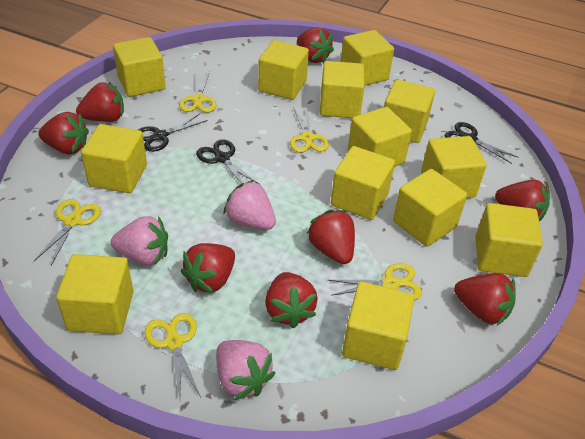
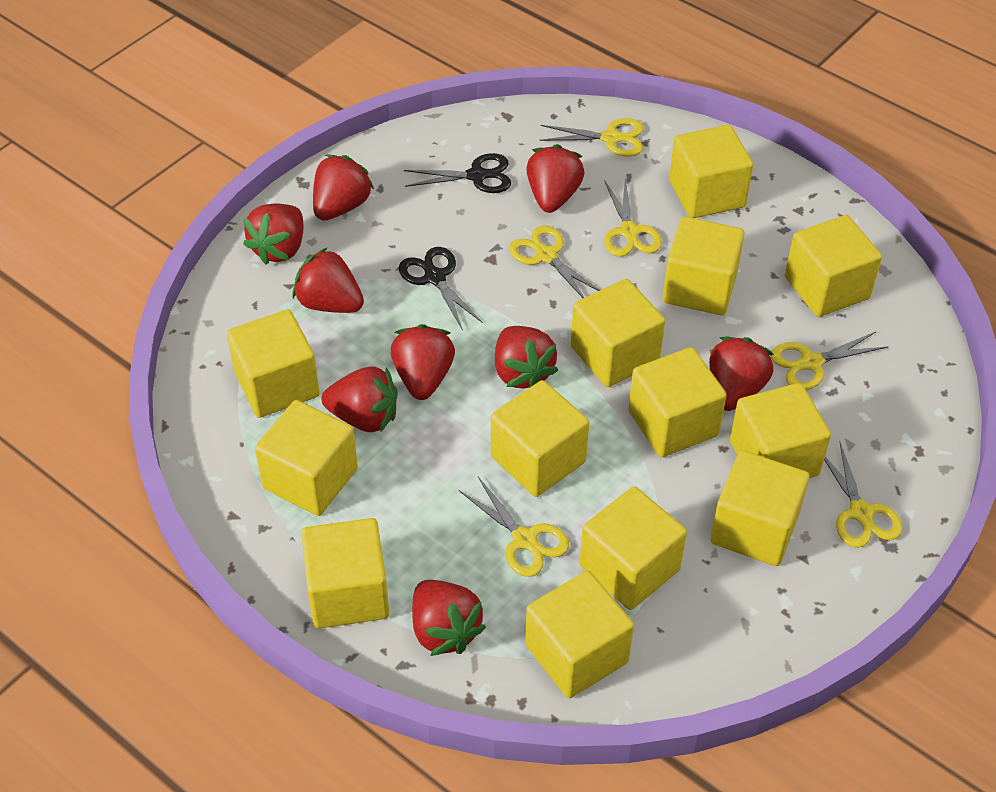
black scissors: [138,114,208,152] [196,139,259,184] [445,122,518,164] = 3 -> [399,247,483,330] [404,153,511,193] = 2
pink strawberry: [111,216,168,265] [216,340,275,400] [223,180,276,230] = 3 -> none = 0
red strawberry: [38,112,89,154] [76,82,124,122] [181,243,235,293] [265,272,318,328] [297,27,334,64] [306,210,355,264] [454,273,516,326] [495,180,550,221] = 8 -> [243,204,304,265] [292,247,364,313] [313,155,374,221] [322,367,398,433] [391,324,455,400] [412,580,486,656] [495,326,559,389] [526,144,585,213] [709,337,774,411] = 9
yellow scissors: [34,199,101,266] [144,313,201,400] [179,72,216,113] [290,107,329,153] [328,263,422,300] = 5 -> [459,477,569,577] [509,226,600,298] [539,118,643,156] [604,179,662,257] [771,332,889,390] [824,442,903,548] = 6

